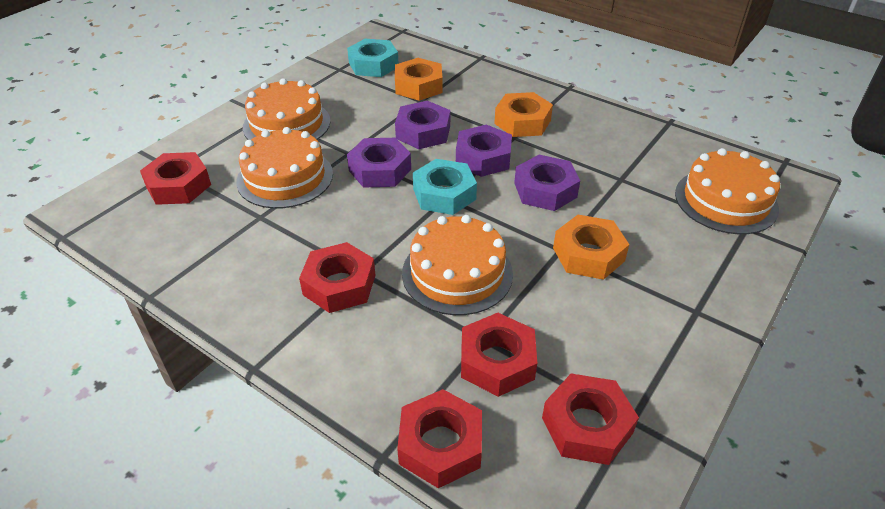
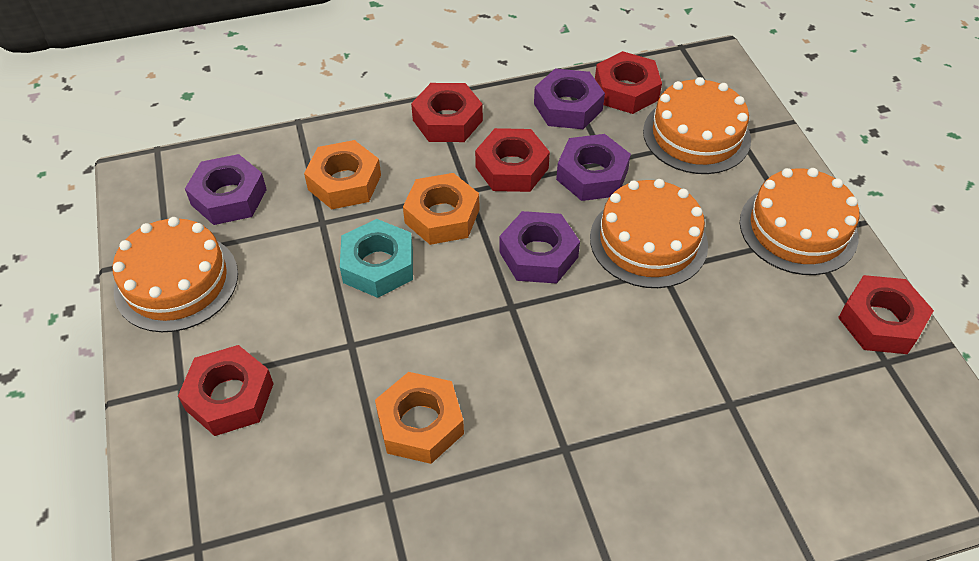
turquoise nut: [347,39,399,77] [413,159,477,215] = 2 -> [340,219,413,298] = 1

